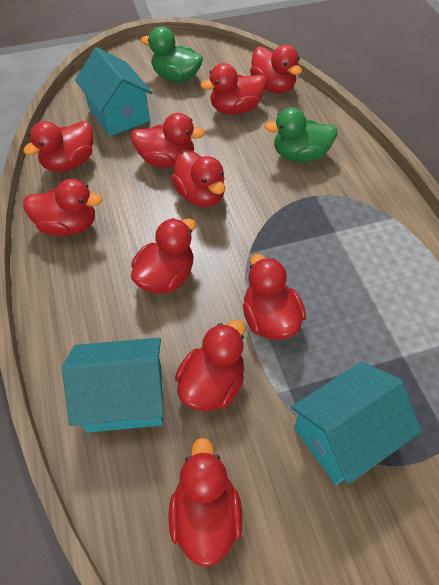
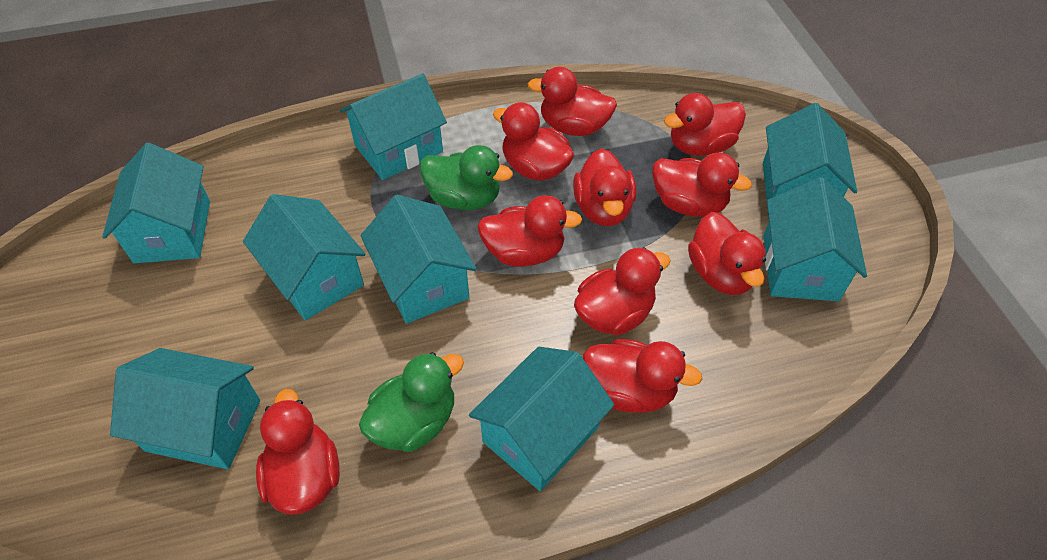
turquoise house: [62,338,164,433] [75,47,153,136] [291,362,421,485] = 3 -> [102,143,210,264] [110,348,260,469] [243,194,366,320] [340,73,447,180] [360,195,477,324] [469,347,614,491] [763,103,857,215] [764,177,867,301] = 8

